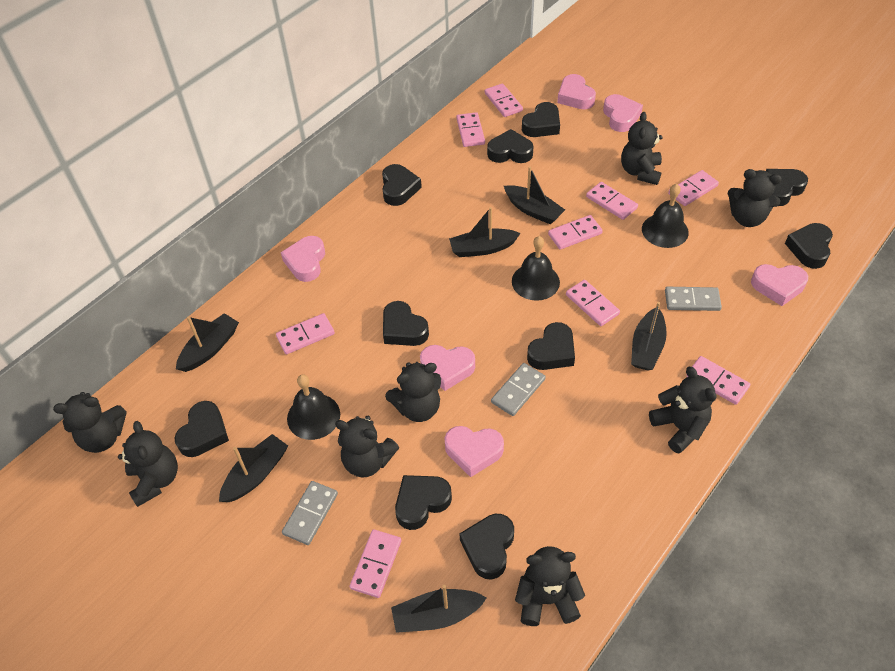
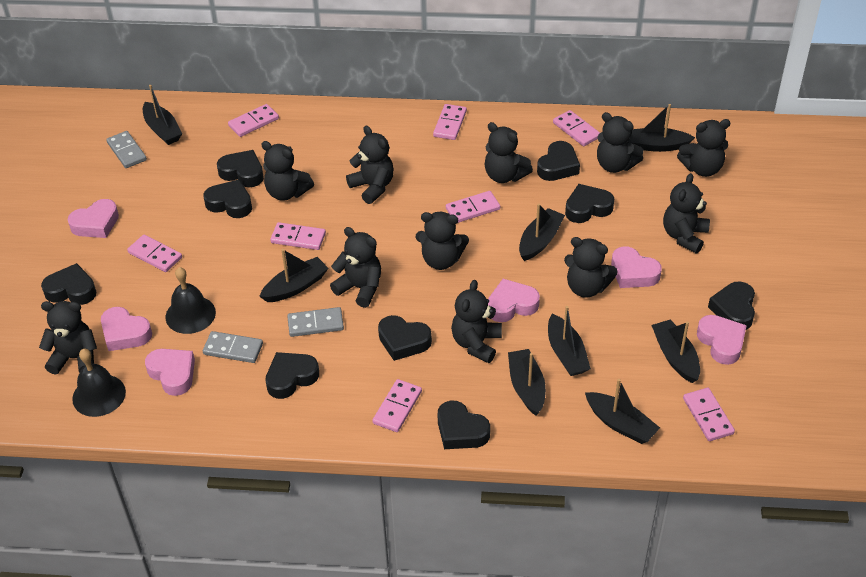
black bell: [287,374,340,440] [512,236,560,301] [642,184,689,248] = 3 -> [72,349,126,417] [166,267,216,334] = 2
black boat: [176,313,239,372] [219,434,288,502] [391,585,487,633] [449,207,521,257] [504,167,565,224] [631,302,667,370] = 6 -> [143,85,182,145] [259,249,328,302] [508,349,546,416] [519,204,565,261] [548,306,591,376] [585,379,660,444] [627,104,695,152] [652,319,700,383] = 8
black heart: [174,401,229,457] [382,164,422,206] [383,301,429,346] [395,475,452,530] [460,514,514,580] [487,129,534,163] [522,102,560,137] [527,322,575,370] [766,169,808,206] [785,223,833,269] = 10 -> [41,263,96,305] [203,179,252,218] [217,150,264,187] [265,352,319,399] [378,315,432,361] [438,401,490,449] [537,141,580,181] [565,184,614,223] [708,282,755,330] = 9
black teddy bear: [53,392,126,453] [118,421,178,507] [335,416,399,477] [385,362,441,422] [515,546,585,626] [621,112,663,185] [649,366,716,453] [728,169,782,227] = 8 -> [39,301,97,375] [261,141,314,201] [330,227,381,308] [346,126,394,204] [416,212,469,270] [451,280,502,363] [485,122,533,183] [564,237,618,298] [597,112,644,173] [663,173,710,253] [677,119,731,177] = 11
pink domino: [276,313,335,354] [349,529,401,598] [456,112,485,147] [485,84,523,117] [548,215,603,250] [566,280,620,326] [586,182,638,220] [668,170,719,206] [686,356,750,405] = 9 -> [127,235,182,272] [228,104,279,137] [270,222,326,250] [372,379,422,432] [433,104,467,140] [446,191,500,223] [553,110,600,146] [683,388,735,441] = 8

